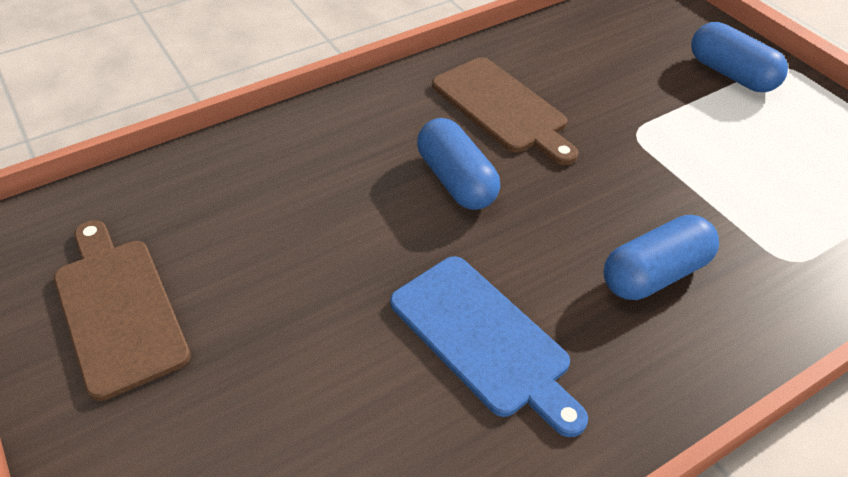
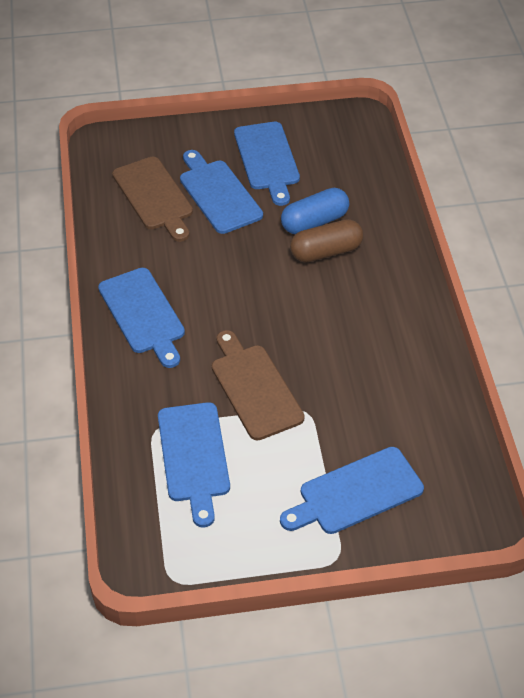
blue capsule: [417,118,500,210] [603,215,719,300] [691,22,788,92] = 3 -> [281,188,349,234] = 1
blue cutting board: [390,256,588,437] = 1 -> [98,268,185,368] [158,402,230,527] [180,150,263,234] [234,122,300,206] [280,447,424,534] = 5
brown capsule: none = 0 -> [290,219,363,262] = 1

